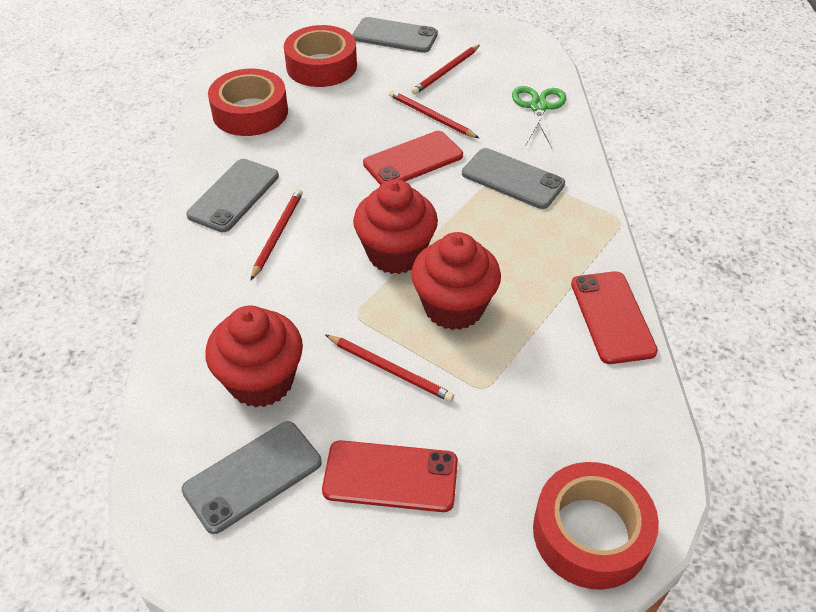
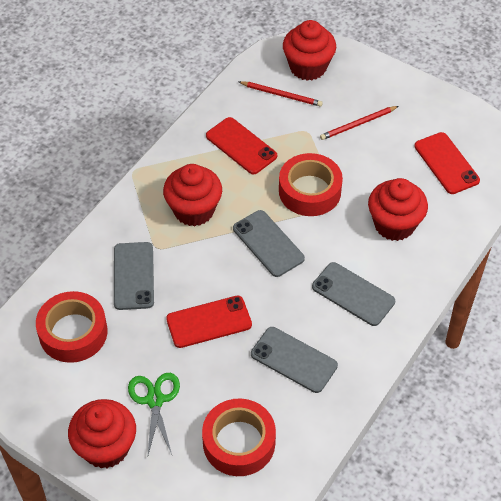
red cupcake: [206,305,303,408] [353,179,438,274] [411,232,501,330] = 3 -> [68,399,136,468] [163,164,222,226] [283,20,336,81] [368,178,428,241] = 4
red pencil: [251,189,303,280] [325,334,454,402] [389,90,479,138] [412,45,480,95] = 4 -> [239,81,323,107] [320,106,398,140] = 2

